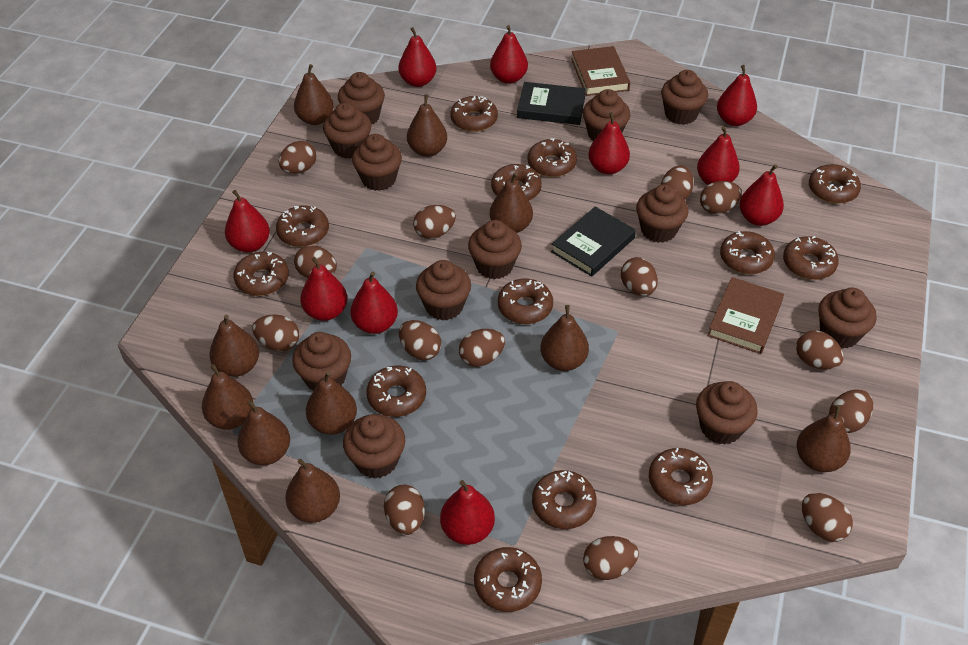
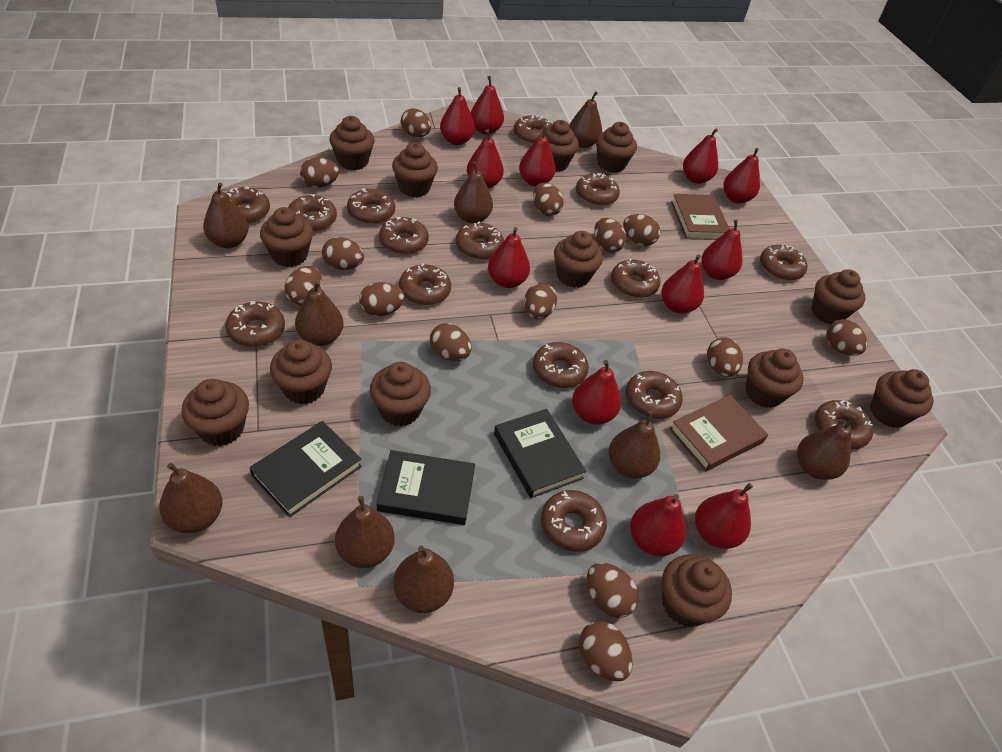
black book: [517,82,586,125] [551,207,636,277] = 2 -> [249,421,362,517] [377,450,475,525] [494,409,586,498] = 3
brown cupcake: [292,332,351,391] [323,103,371,159] [338,72,385,125] [343,414,405,479] [352,134,402,191] [416,260,471,321] [468,220,522,279] [583,89,631,141] [636,184,689,243] [661,70,708,125] [696,381,758,445] [818,287,876,349] = 12 -> [181,379,249,446] [260,207,313,267] [270,339,332,404] [329,116,375,170] [370,362,431,426] [392,142,438,197] [538,120,579,172] [554,231,603,288] [596,122,637,173] [662,554,732,627] [746,349,804,408] [811,269,865,324] [870,369,934,428] = 13
brown donut: [233,252,289,296] [276,205,329,247] [366,366,426,417] [450,96,498,132] [474,547,542,612] [491,164,542,200] [498,279,553,324] [528,138,577,177] [532,470,597,529] [649,448,713,505] [720,231,775,274] [783,236,839,280] [809,164,861,204] = 13 -> [225,186,270,224] [225,301,285,347] [288,194,337,232] [347,188,395,224] [379,217,429,255] [399,263,451,305] [456,222,504,260] [514,115,552,144] [533,342,589,388] [541,490,607,552] [576,173,620,206] [611,258,660,298] [626,371,683,419] [760,245,807,281] [815,400,873,449] = 15
brown pear: [202,364,254,430] [209,315,259,377] [237,400,290,465] [285,459,340,523] [294,64,334,125] [306,371,357,435] [407,94,447,157] [490,172,533,233] [540,305,589,371] [797,405,851,472] = 10 -> [159,463,222,533] [203,182,249,248] [295,280,344,346] [335,496,395,568] [393,545,454,613] [454,161,493,223] [569,91,602,148] [608,411,660,479] [797,416,856,480] = 9
red pear: [225,190,270,253] [300,257,347,321] [350,272,398,334] [398,27,437,87] [440,480,495,545] [490,25,528,84] [588,112,630,175] [697,126,740,185] [717,65,757,126] [739,164,784,226] = 10 -> [440,87,475,145] [467,129,504,189] [471,76,504,135] [488,227,530,288] [519,127,556,187] [572,360,621,425] [630,494,686,556] [662,254,704,314] [683,128,718,184] [695,483,753,549] [702,219,742,280] [723,148,760,204] = 12

